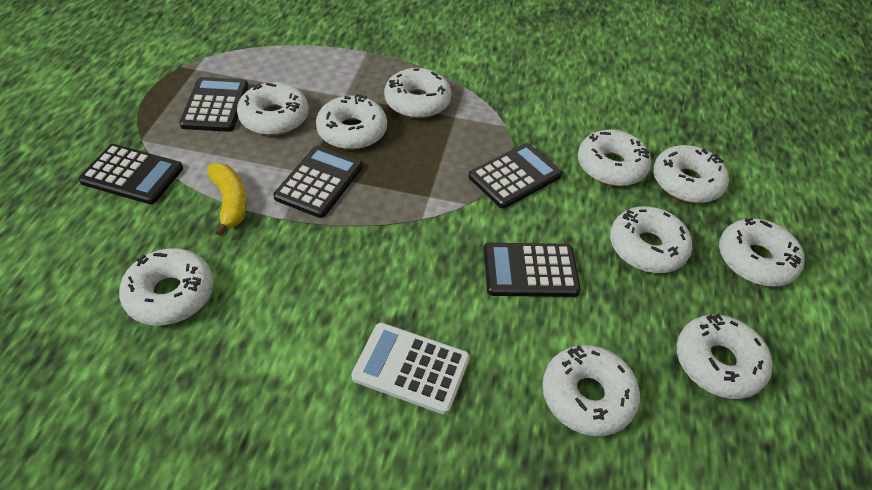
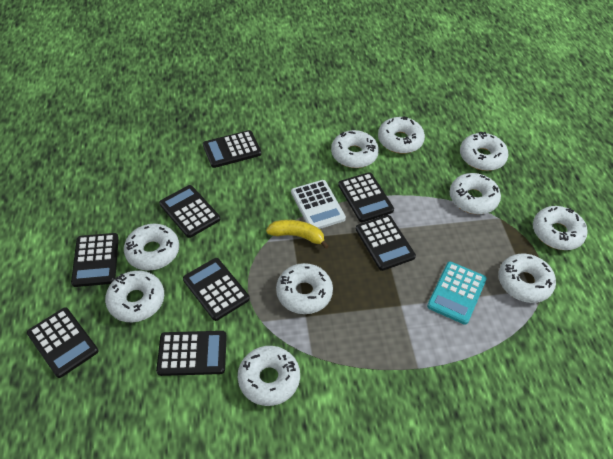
black calculator: [78,144,183,204] [179,77,248,132] [273,146,363,218] [468,143,562,209] [484,243,581,297] = 5 -> [27,307,98,378] [71,233,119,287] [156,331,227,376] [159,185,220,238] [183,258,250,321] [203,130,262,168] [338,172,394,222] [356,215,416,271] = 8
turquoise calculator: none = 0 -> [427,262,487,325] = 1

